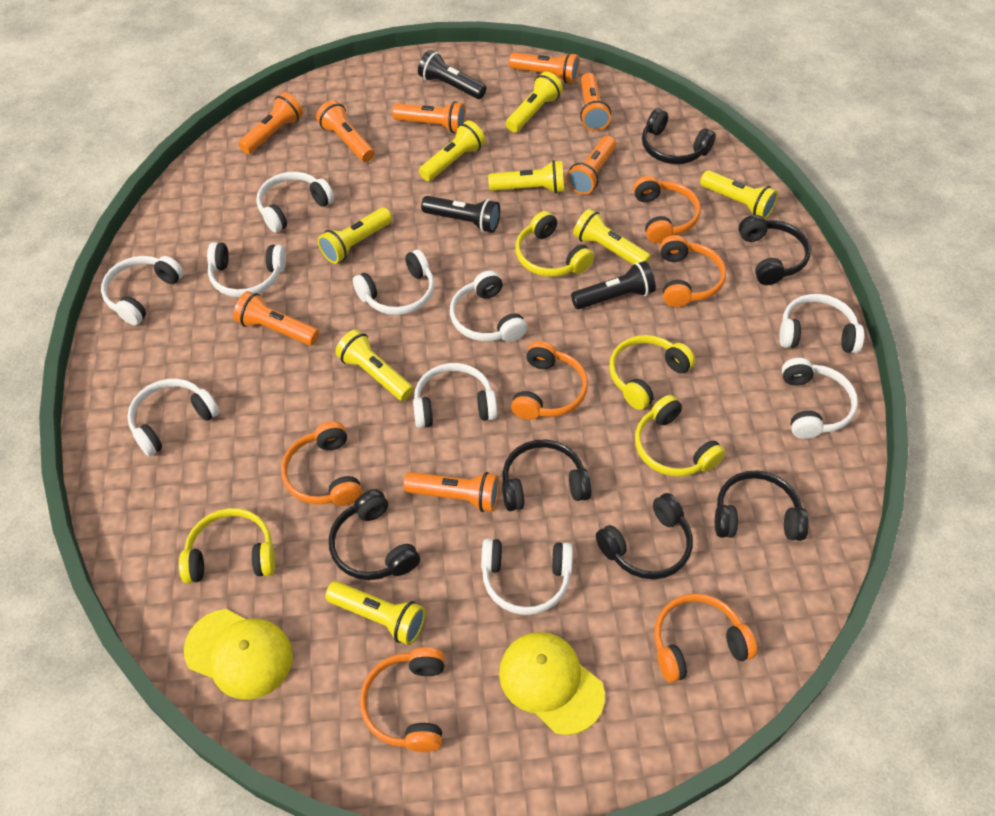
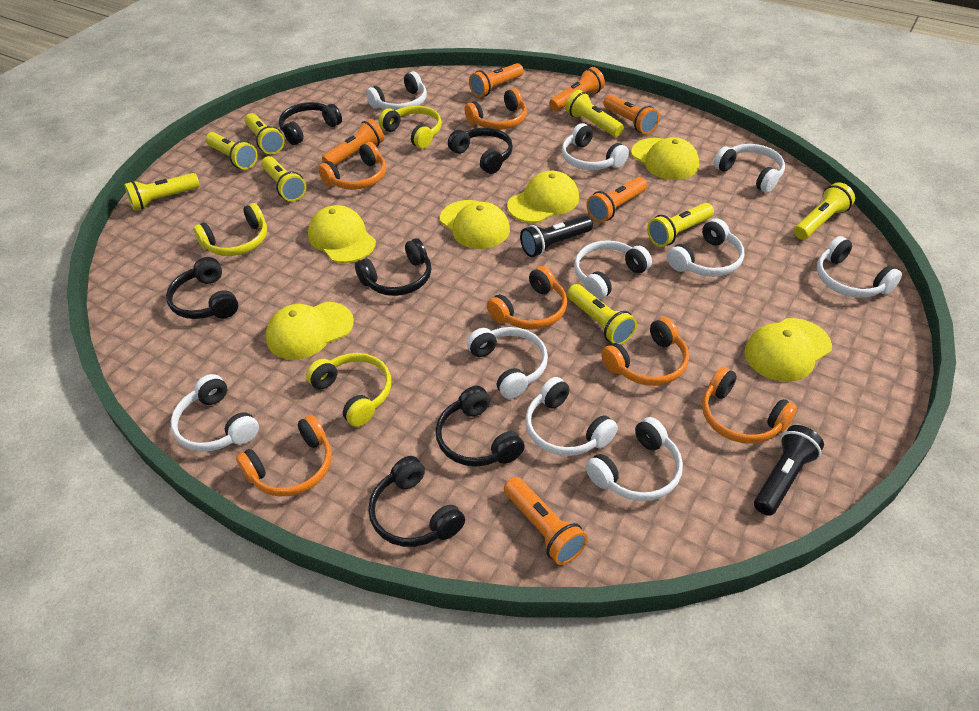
black flashlight: [418,50,486,99] [421,196,500,233] [571,261,656,309] = 3 -> [520,216,593,257] [754,425,824,516] = 2
orange flashlight: [233,291,319,346] [238,92,303,154] [316,100,374,162] [392,101,466,133] [403,472,499,512] [509,52,580,83] [566,136,616,195] [580,73,611,131] = 8 -> [322,119,384,165] [469,63,524,97] [504,477,588,565] [549,67,605,111] [586,177,647,223] [603,95,659,134] = 6
yellow cap: [184,609,293,700] [499,632,605,735] = 2 -> [266,302,354,360] [308,205,376,263] [440,200,510,249] [507,171,579,223] [631,137,699,180] [745,318,832,382] = 6
yellow headphones: [179,508,275,583] [516,211,594,277] [609,335,695,410] [635,395,726,476] = 4 -> [193,203,267,256] [306,353,391,427] [379,106,442,149] = 3

